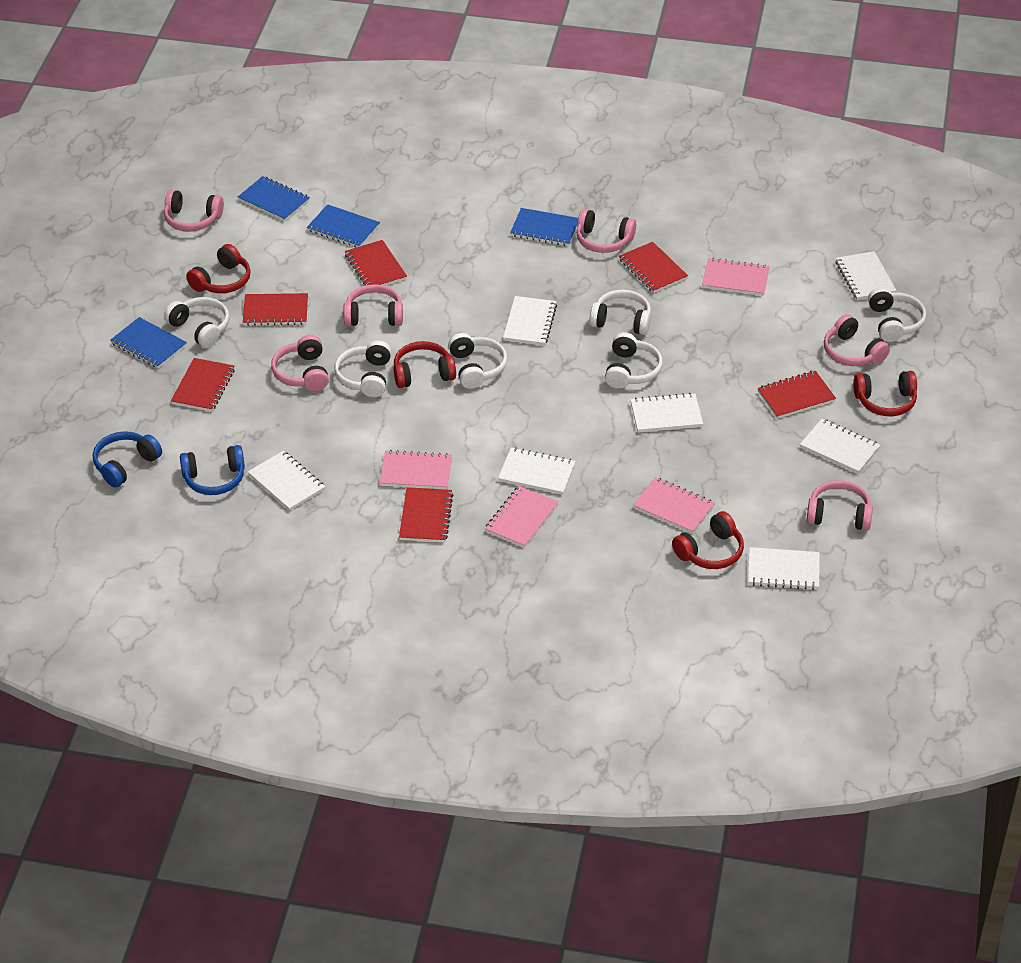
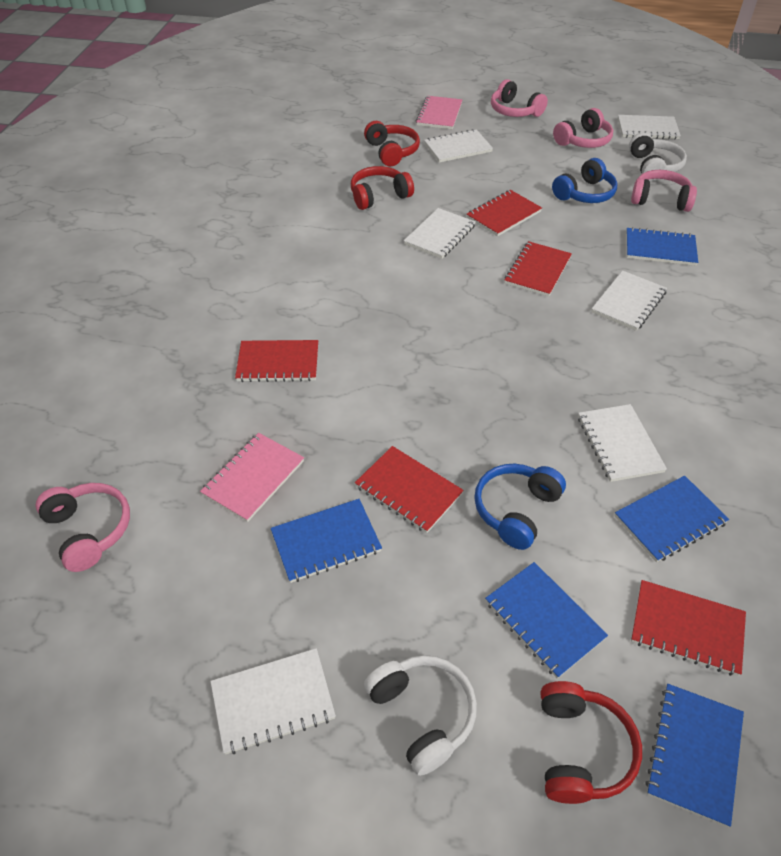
blue notebook: [110,317,187,369] [238,176,310,221] [307,204,380,247] [510,208,578,246] = 4 -> [271,499,382,583] [485,562,608,679] [615,476,729,562] [626,227,698,266] [645,684,744,827] = 5
pink headphones: [164,190,224,232] [271,335,329,391] [343,284,403,326] [576,209,636,253] [806,480,873,531] [824,314,890,366] = 6 -> [36,483,130,572] [491,79,548,117] [553,108,613,148] [631,170,697,212] = 4
pink notebook: [380,450,452,490] [485,486,559,548] [633,477,715,534] [702,258,770,296] = 4 -> [200,433,304,522] [416,96,462,129] = 2
red headphones: [186,244,251,293] [394,341,456,388] [672,511,744,569] [853,371,917,416] = 4 -> [351,166,414,210] [364,121,420,166] [541,681,642,804] = 3
red notebook: [171,358,235,412] [243,293,308,326] [345,240,407,286] [399,487,453,543] [619,242,688,293] [758,371,836,419] = 6 -> [235,340,318,382] [355,446,464,533] [467,190,542,236] [504,241,572,297] [631,580,746,676] = 5
white headphones: [164,297,230,348] [334,340,391,397] [448,333,507,389] [590,290,651,335] [605,332,663,389] [868,287,926,342] = 6 -> [364,655,477,776] [629,133,687,181] = 2
white notebook: [248,451,325,511] [498,447,576,495] [503,296,557,346] [630,393,703,432] [748,547,820,590] [800,419,880,474] [835,251,897,300] = 7 -> [210,648,336,755] [404,208,476,259] [424,129,493,163] [578,404,667,482] [592,271,667,331] [618,115,681,140] = 6

